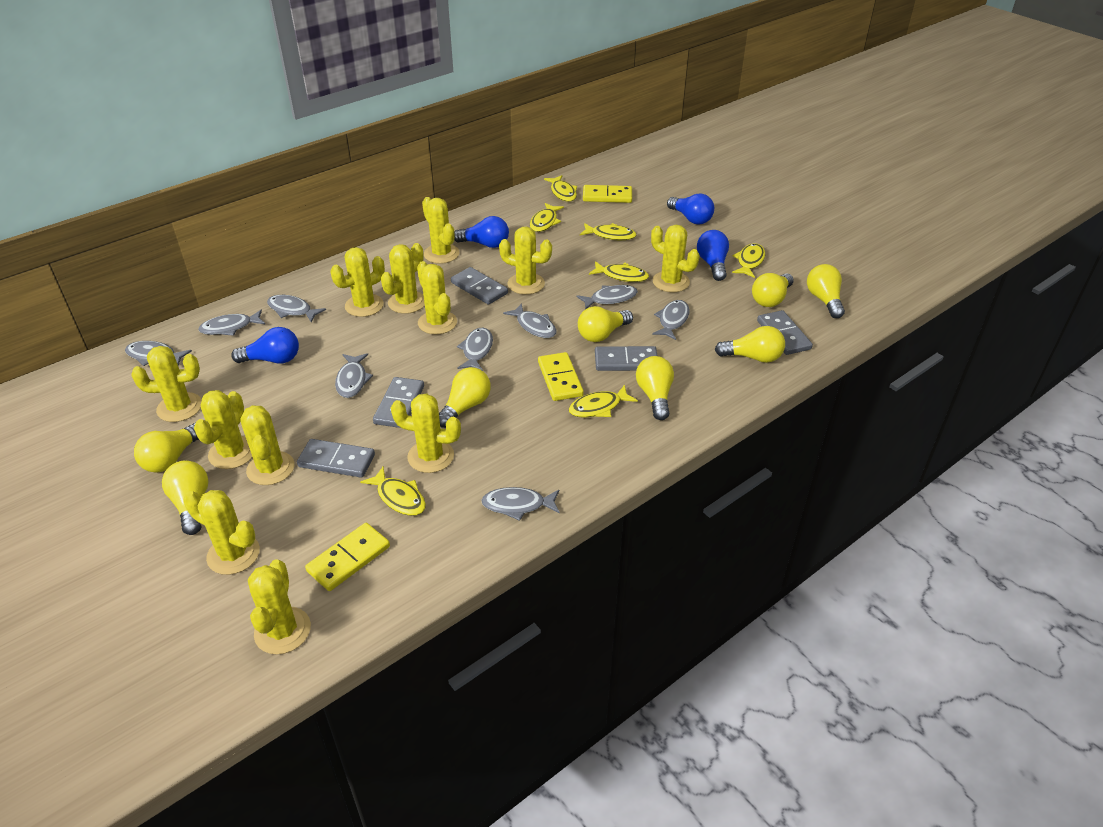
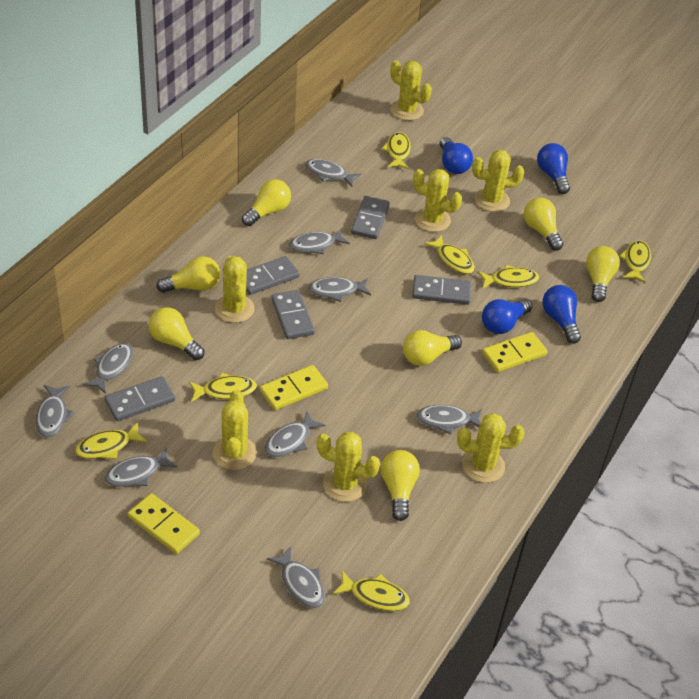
yellow cactus: [131,346,202,422] [183,490,260,575] [194,390,252,469] [240,405,294,485] [248,559,311,654] [330,247,385,317] [381,243,425,314] [391,393,461,473] [417,261,457,335] [422,197,460,264] [499,227,552,295] [651,225,699,292] = 12 -> [213,390,257,470] [215,256,255,323] [317,432,380,502] [390,60,432,121] [413,169,462,232] [457,413,524,483] [472,150,524,212] = 7
yellow light bulb: [134,423,199,473] [162,460,208,535] [439,367,491,428] [578,306,633,342] [636,356,674,420] [715,326,785,363] [752,273,794,307] [807,264,845,318] = 8 -> [149,307,205,360] [156,256,220,293] [242,179,291,226] [381,450,420,521] [403,330,462,366] [524,198,563,251] [586,246,620,302] = 7

